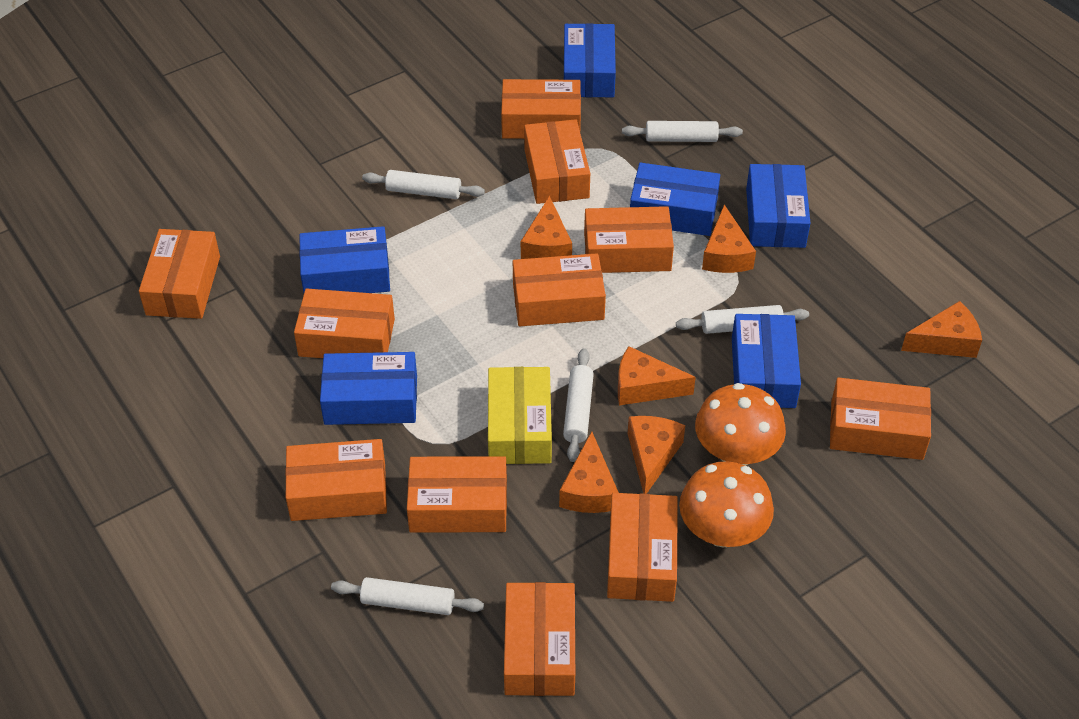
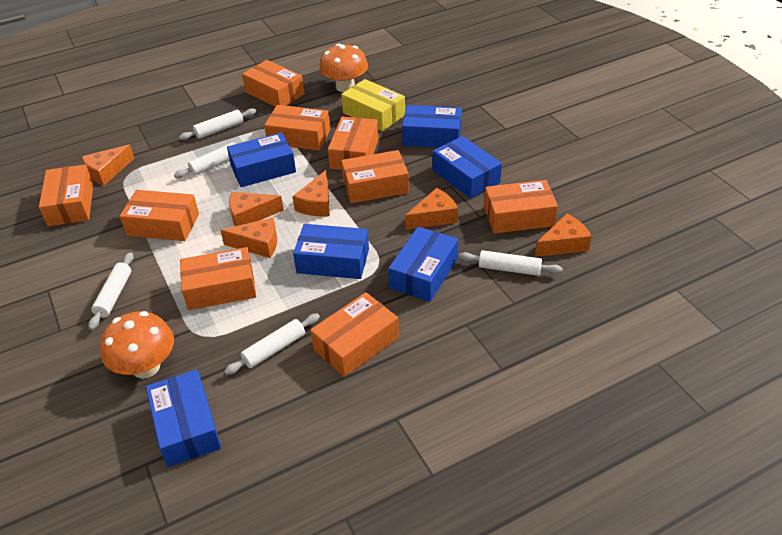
orange box: [139,229,220,319] [285,439,387,521] [294,288,395,358] [407,456,507,533] [501,79,581,139] [504,582,575,696] [513,253,606,326] [524,119,590,204] [584,206,674,273] [607,493,678,602] [830,378,931,460] = 11 -> [39,164,94,226] [120,190,199,241] [180,247,256,310] [242,60,304,107] [264,105,330,151] [310,292,399,377] [328,117,379,170] [341,150,409,203] [484,180,558,233] = 9

